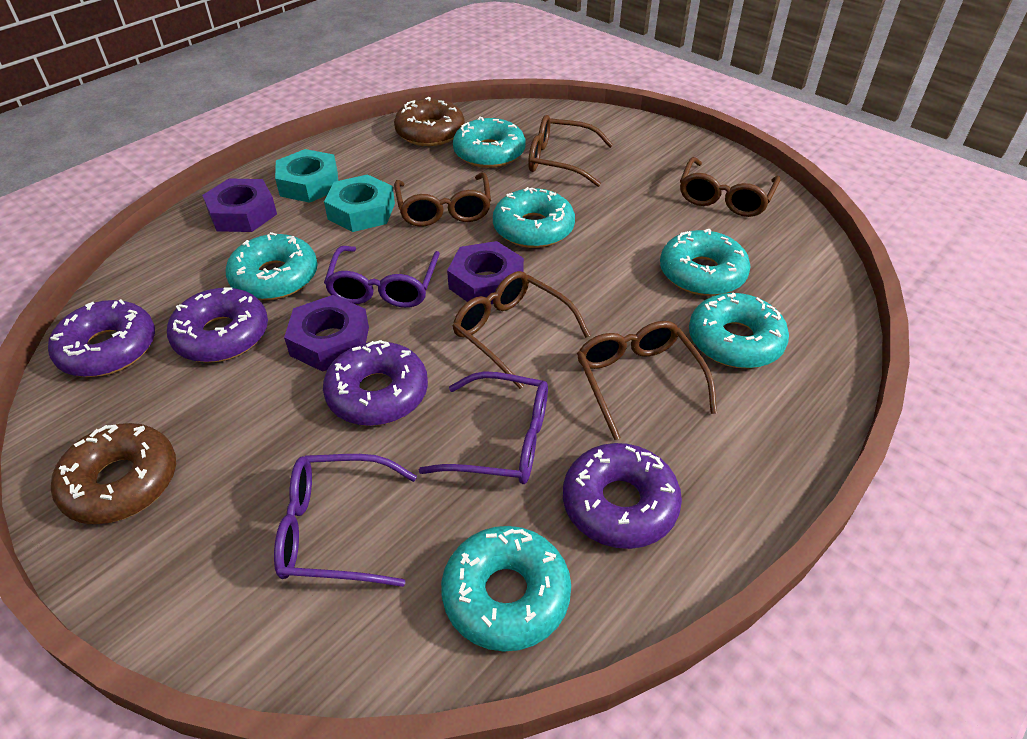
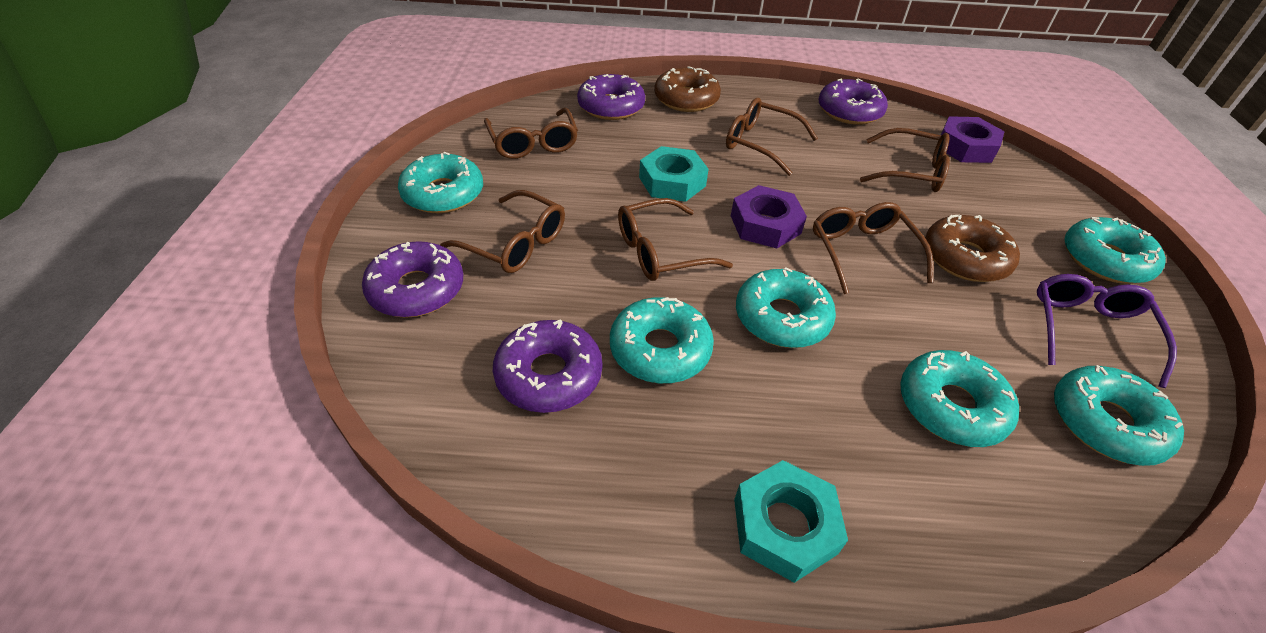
brown glasses: [394,173,491,226] [453,271,591,389] [528,115,613,187] [577,321,717,440] [680,157,781,217] = 5 -> [440,190,565,273] [484,108,578,159] [618,198,733,281] [726,98,818,176] [813,202,933,294] [860,128,950,192] = 6
purple glasses: [274,454,417,587] [324,246,440,308] [419,371,548,484] = 3 -> [1037,274,1177,388] = 1
purple nut: [202,179,277,232] [284,295,369,372] [447,241,524,304] = 3 -> [731,185,807,248] [938,116,1005,163] = 2

